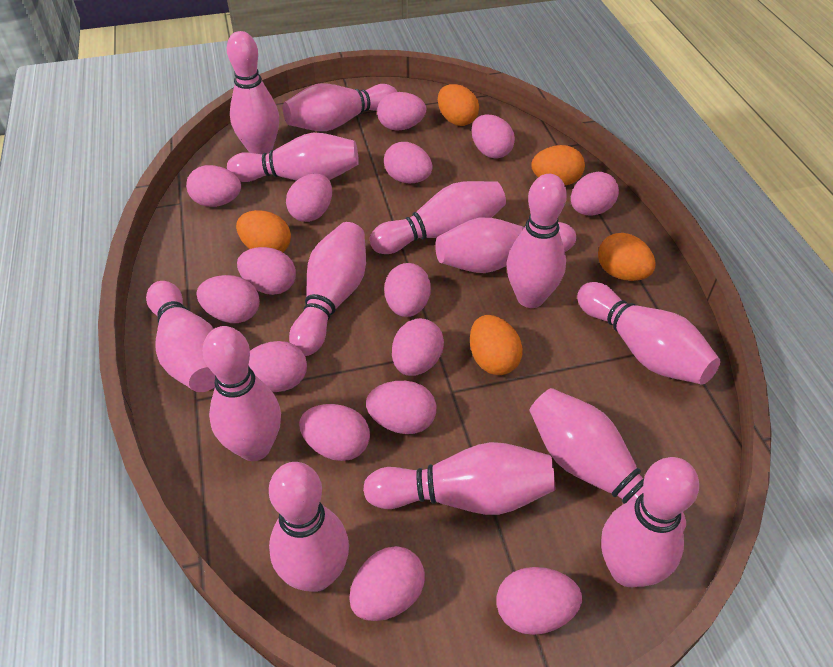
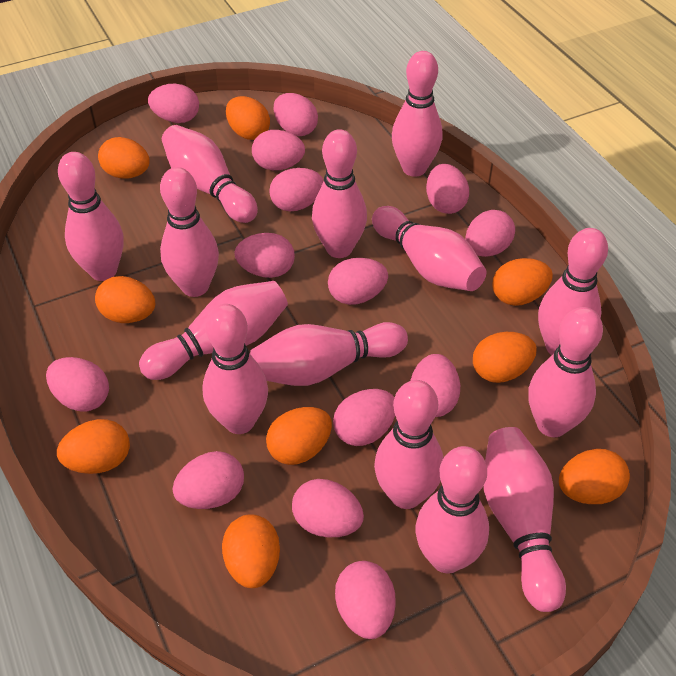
orange egg: [236,210,291,252] [438,84,479,126] [470,315,523,375] [531,145,585,185] [598,233,656,281] = 5 -> [57,419,130,474] [95,276,155,323] [98,137,150,179] [222,514,280,588] [226,96,270,140] [266,407,332,465] [473,332,537,383] [492,258,553,306] [559,449,630,504] = 9
pink egg: [186,165,241,207] [196,275,260,323] [237,247,296,295] [249,341,307,392] [286,173,332,222] [299,404,370,461] [349,546,425,621] [366,381,436,434] [377,92,426,131] [384,142,432,184] [384,263,431,317] [392,318,444,376] [472,114,515,158] [497,567,582,635] [571,172,619,215] = 15 -> [46,357,109,411] [148,84,199,123] [172,451,244,509] [234,233,295,278] [252,130,305,170] [269,168,324,211] [274,93,318,136] [292,479,364,537] [328,258,388,305] [333,389,395,446] [335,561,396,639] [410,354,460,417] [426,164,469,214] [465,210,515,257] = 14

